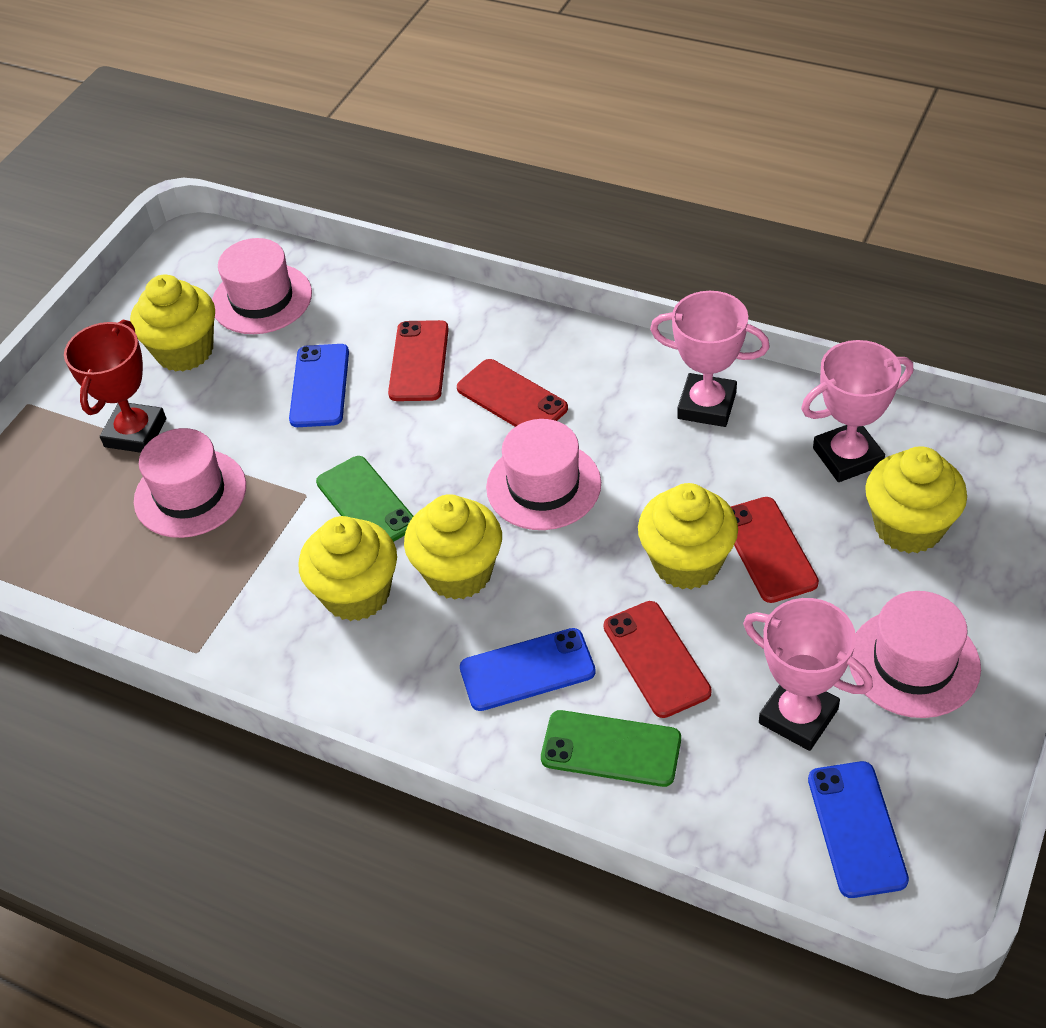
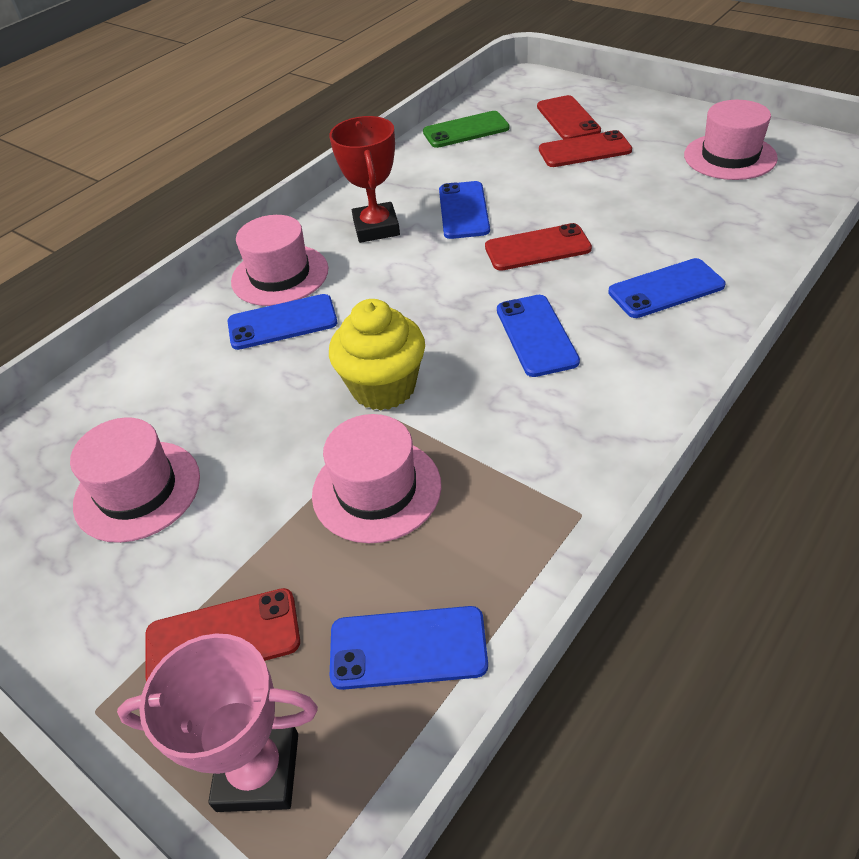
blue phone: [289,344,349,427] [460,628,596,711] [808,761,909,898] = 3 -> [227,294,337,350] [330,606,488,690] [439,181,490,239] [497,295,580,377] [608,258,725,318] = 5
green phone: [316,456,413,542] [541,710,681,787] = 2 -> [423,111,510,148] = 1
pink trophy: [650,291,770,427] [743,598,873,751] [801,340,913,482] = 3 -> [117,634,318,812] = 1
yellow cupcake: [130,274,215,372] [298,516,397,621] [404,494,502,600] [638,483,738,589] [865,446,967,553] = 5 -> [329,299,425,411] = 1

